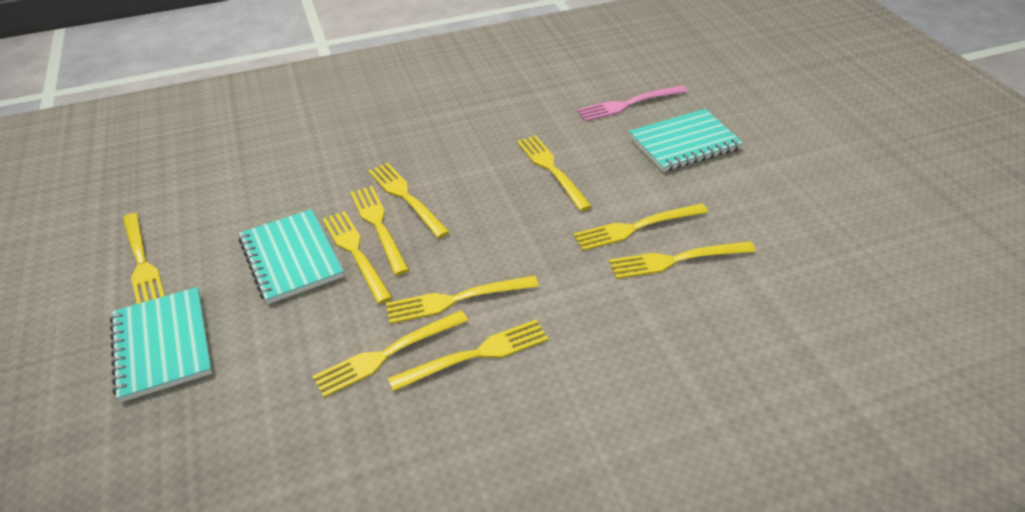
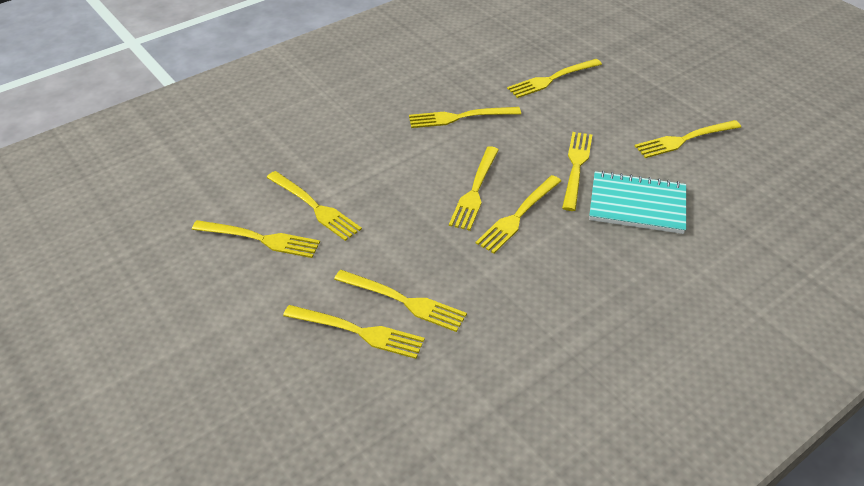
pink fork: [577,85,687,121] = 1 -> none = 0
turquoise notebook: [110,287,212,402] [239,209,344,304] [629,109,743,172] = 3 -> [589,171,686,234] = 1

